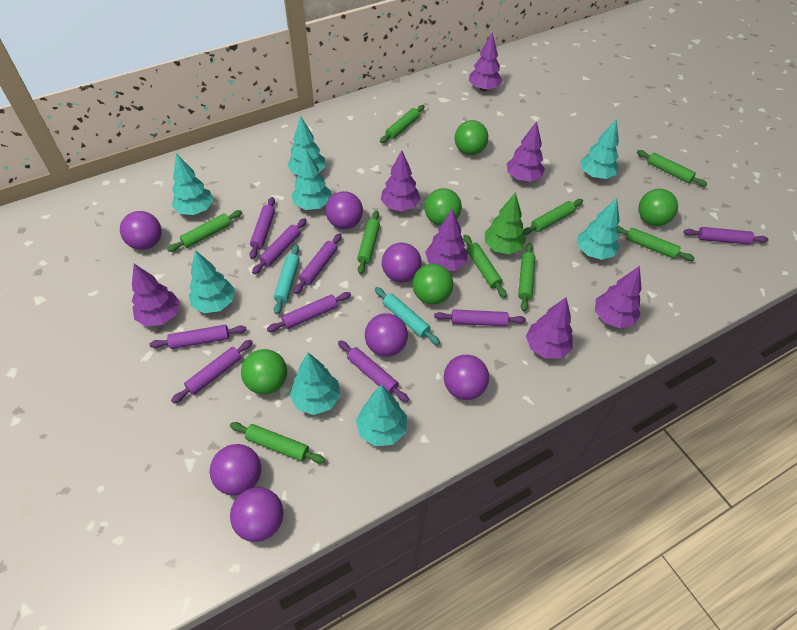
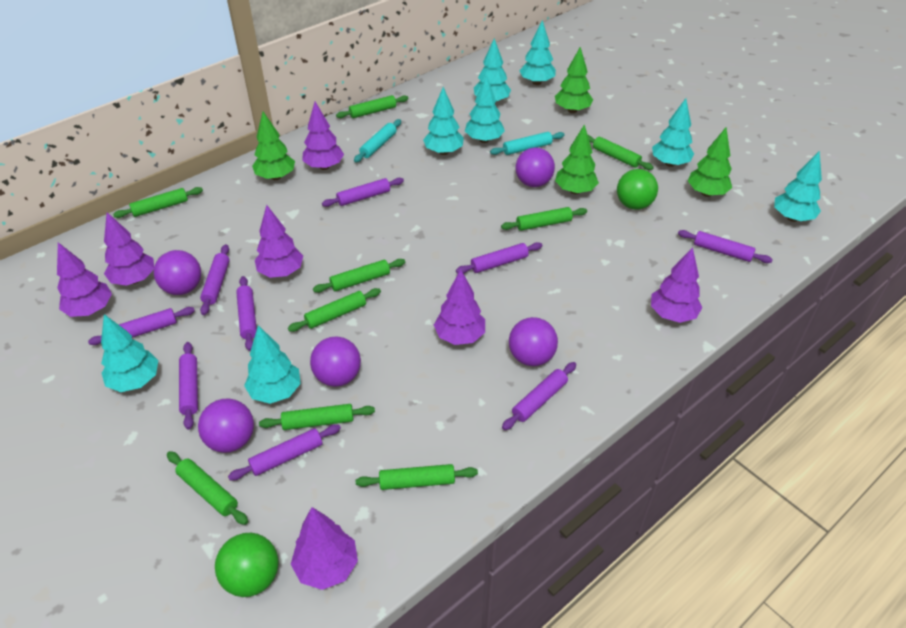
green ball: [241,349,287,395] [412,264,453,305] [424,188,462,226] [455,120,488,155] [638,189,678,226] = 5 -> [215,533,279,597] [617,169,658,210] = 2
green tree: [485,192,526,254] = 1 -> [252,112,295,180] [555,47,593,113] [555,124,599,194] [688,127,732,197] = 4
purple ball: [120,211,162,250] [210,444,261,496] [230,487,283,542] [325,191,363,229] [365,313,408,357] [382,243,422,283] [444,355,489,400] = 7 -> [154,250,201,295] [198,399,254,453] [310,337,361,387] [509,317,558,366] [515,148,555,187] = 5

